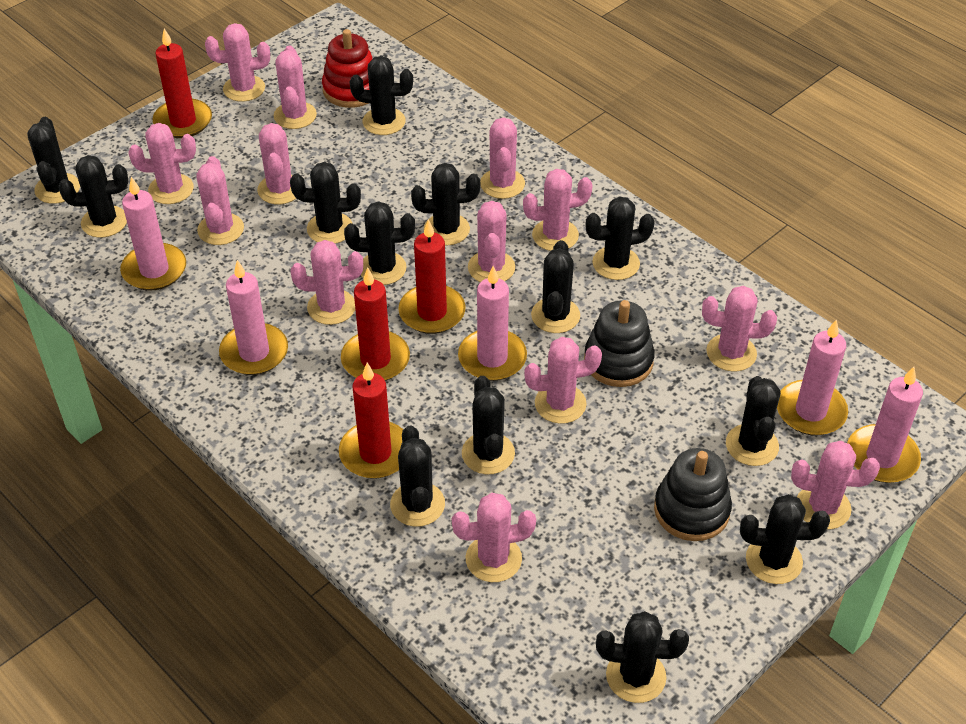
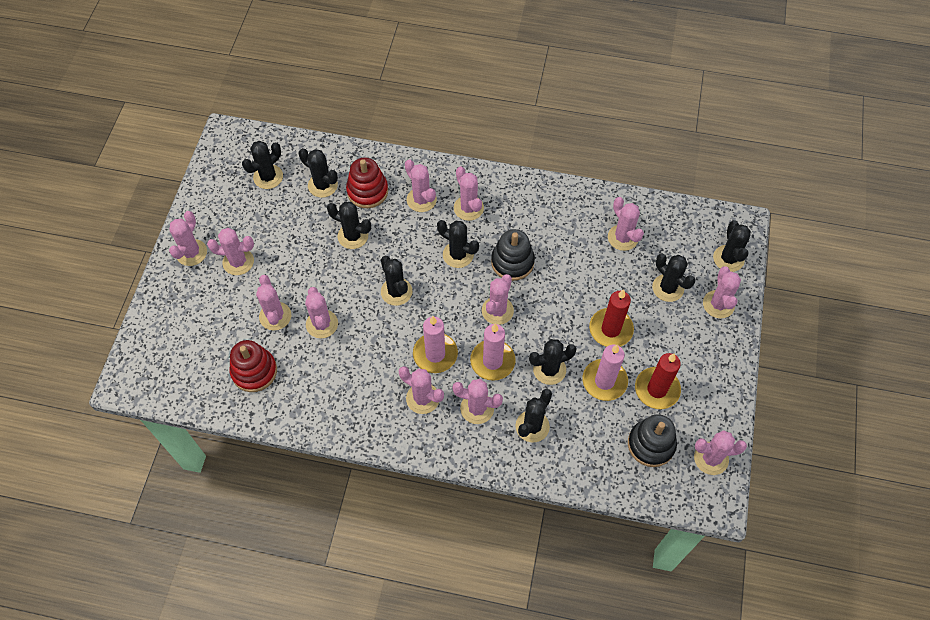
black cactus: [27,117,80,204] [59,155,128,238] [290,162,361,244] [344,201,415,285] [350,56,413,135] [390,425,445,527] [411,163,480,245] [462,376,515,474] [531,240,580,333] [585,197,655,280] [596,611,689,703] [726,376,781,466] [740,494,830,584] = 13 -> [242,141,283,189] [299,148,338,198] [327,202,371,249] [381,256,413,306] [437,220,479,268] [515,389,552,442] [529,339,576,385] [652,254,696,302] [713,220,751,272] = 9
pink cactus: [128,123,196,204] [196,156,244,245] [205,23,270,102] [257,123,297,204] [274,46,317,129] [291,240,363,325] [452,493,536,582] [468,201,515,282] [480,117,525,199] [523,169,593,251] [524,337,602,424] [702,286,777,371] [791,441,880,529] = 13 -> [169,211,207,266] [207,228,254,275] [256,275,291,330] [305,287,338,338] [399,366,444,414] [405,159,437,212] [452,379,503,424] [454,167,484,221] [482,274,514,325] [608,197,644,251] [694,430,747,475] [703,266,741,318] = 12
pink candle: [120,177,186,291] [219,260,288,375] [458,266,527,381] [777,319,848,436] [847,367,923,483] = 5 -> [413,316,458,373] [470,323,516,381] [582,345,628,401] = 3
red candle: [152,28,212,138] [339,363,403,479] [341,267,410,381] [398,219,465,334] = 4 -> [589,289,634,347] [635,353,681,409] = 2
red stacking toy: [322,29,372,108] = 1 -> [229,340,277,392] [346,158,388,208] = 2

